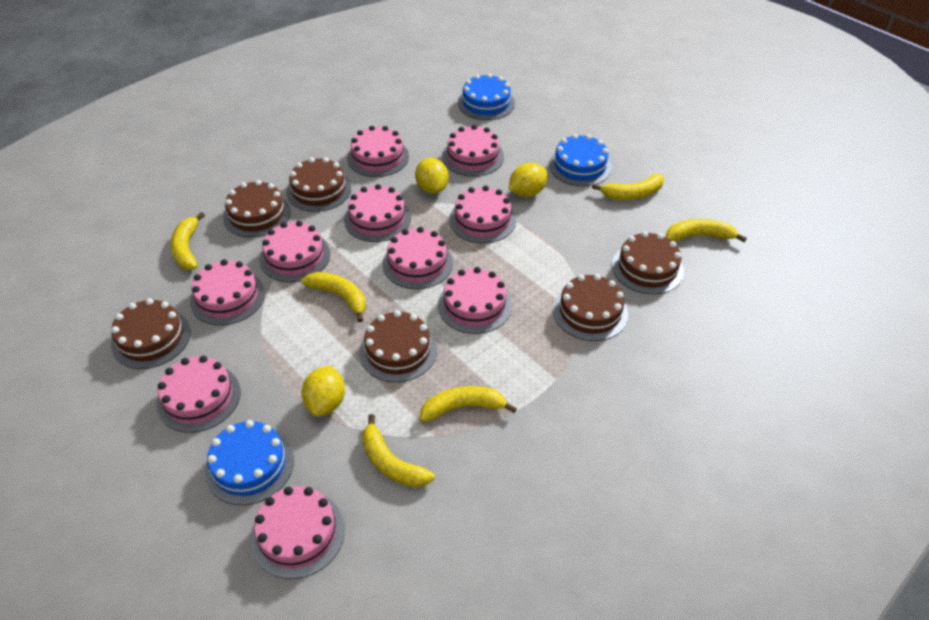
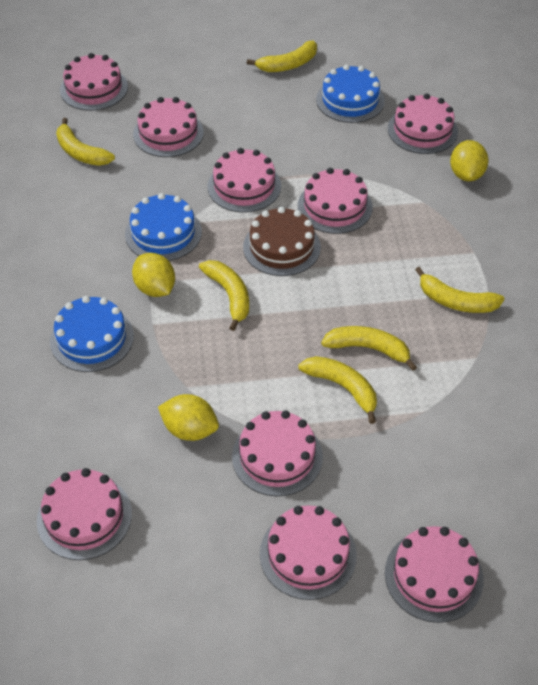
brown cake: [111,298,191,369] [223,180,291,238] [286,157,351,212] [359,310,437,382] [553,274,628,341] [612,231,684,294] = 6 -> [243,207,321,276] = 1
pink cake: [156,356,240,433] [190,259,265,325] [251,486,345,579] [259,221,330,282] [344,184,411,242] [347,126,409,177] [382,227,453,289] [438,267,512,334] [442,125,504,177] [449,185,516,244] = 10 -> [37,468,132,560] [60,53,128,111] [133,97,204,157] [208,148,281,213] [232,410,323,496] [260,506,357,600] [298,168,373,234] [385,526,484,623] [388,94,458,154] = 9

